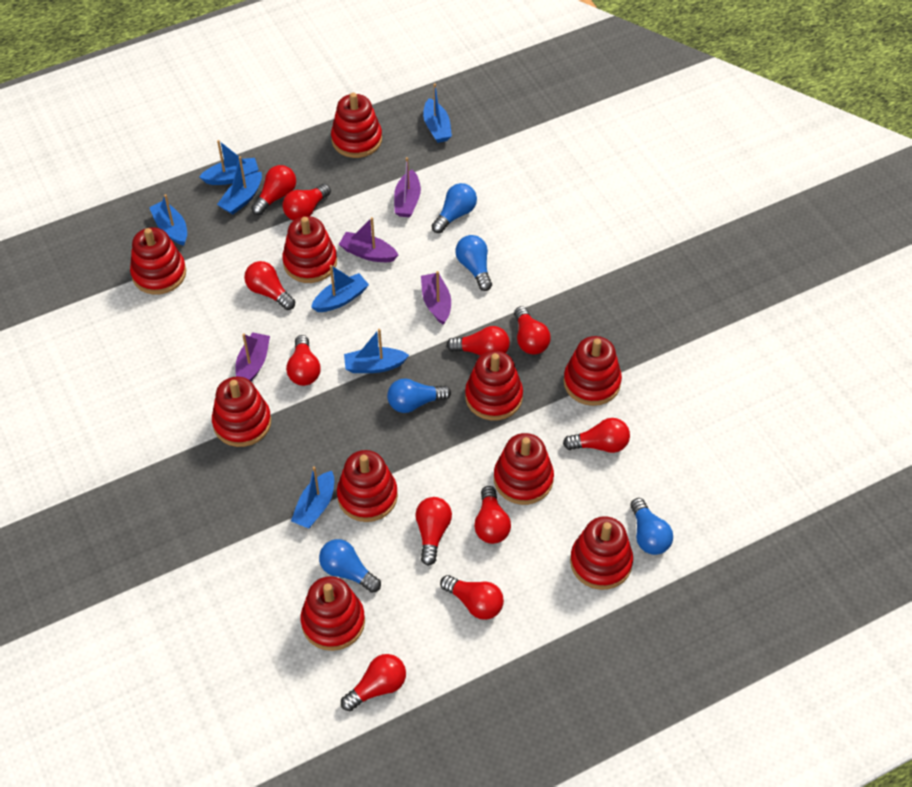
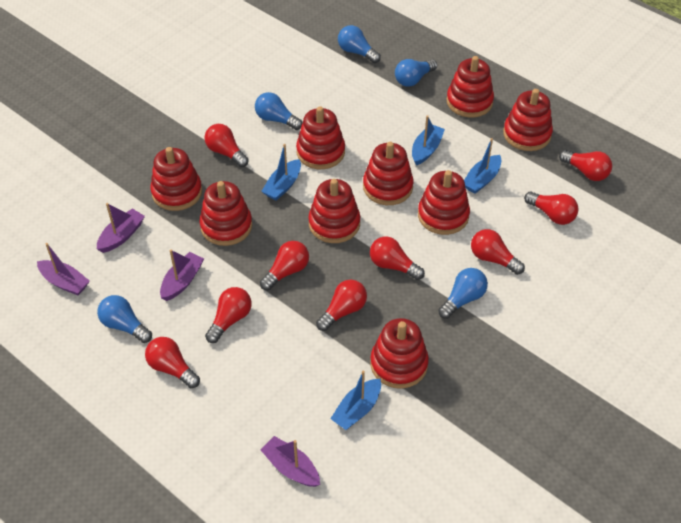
blue boat: [149,194,187,246] [199,140,259,185] [217,156,262,214] [291,466,334,529] [311,265,369,312] [344,329,409,373] [423,84,452,143] = 7 -> [261,144,301,201] [330,370,381,430] [412,115,445,166] [464,138,502,194] = 4
red light bulb: [244,261,295,310] [251,165,296,215] [282,184,331,221] [286,335,320,386] [341,654,406,711] [415,497,452,566] [440,575,504,620] [446,326,510,356] [474,486,511,544] [514,306,551,355] [563,418,630,453] = 11 -> [145,337,200,388] [204,124,249,167] [205,287,252,343] [260,241,309,290] [316,280,367,331] [370,237,425,280] [471,229,525,275] [524,191,579,225] [559,150,612,181] = 9
red stacking toy: [130,227,186,295] [212,376,271,447] [282,216,337,283] [301,576,365,651] [331,93,382,158] [337,450,398,522] [465,351,523,420] [494,433,554,505] [563,336,622,406] [570,516,633,590] = 10 -> [150,147,202,211] [199,181,252,246] [296,106,345,169] [308,179,360,243] [363,142,414,205] [370,318,429,389] [418,170,470,235] [446,56,494,117] [503,89,553,151] = 9

